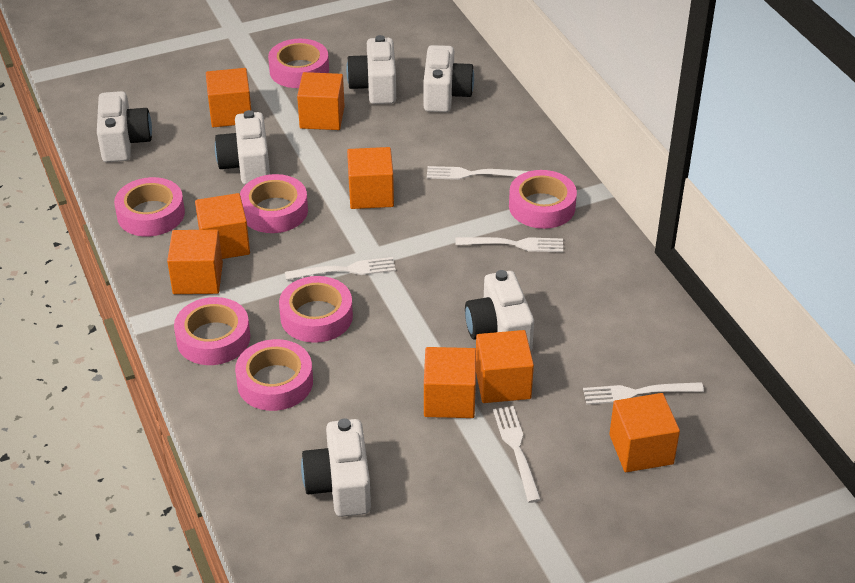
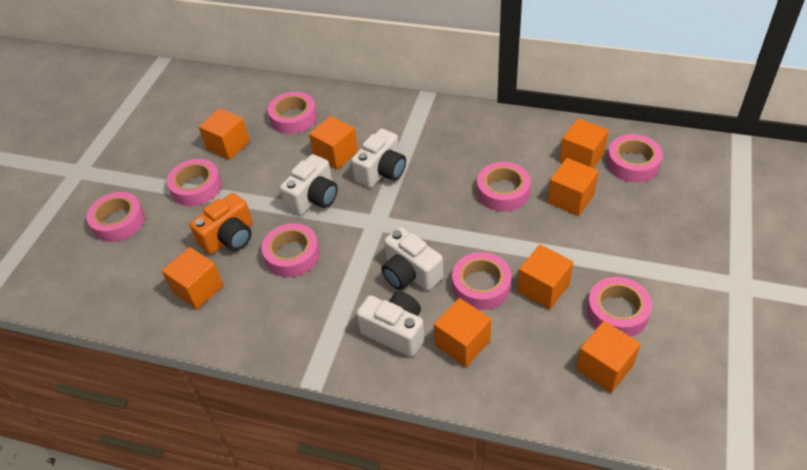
orange camera: none = 0 -> [189,193,253,255] = 1
pink tape: [114,177,185,237] [174,297,250,365] [235,339,313,411] [240,174,308,233] [268,39,329,88] [279,276,353,343] [509,170,577,229] = 7 -> [87,192,145,242] [167,159,222,206] [261,223,320,277] [268,92,317,134] [452,252,511,310] [477,162,531,211] [587,277,652,337] [607,134,663,182] = 8
white camera: [97,91,152,162] [215,110,270,185] [301,418,371,517] [346,35,396,104] [424,45,474,112] [465,270,534,351] = 6 -> [280,154,338,215] [351,129,406,188] [356,292,425,357] [382,227,443,291] = 4
white fork: [285,257,396,280] [427,166,528,180] [455,237,563,252] [493,406,541,503] [583,382,704,405] = 5 -> none = 0

